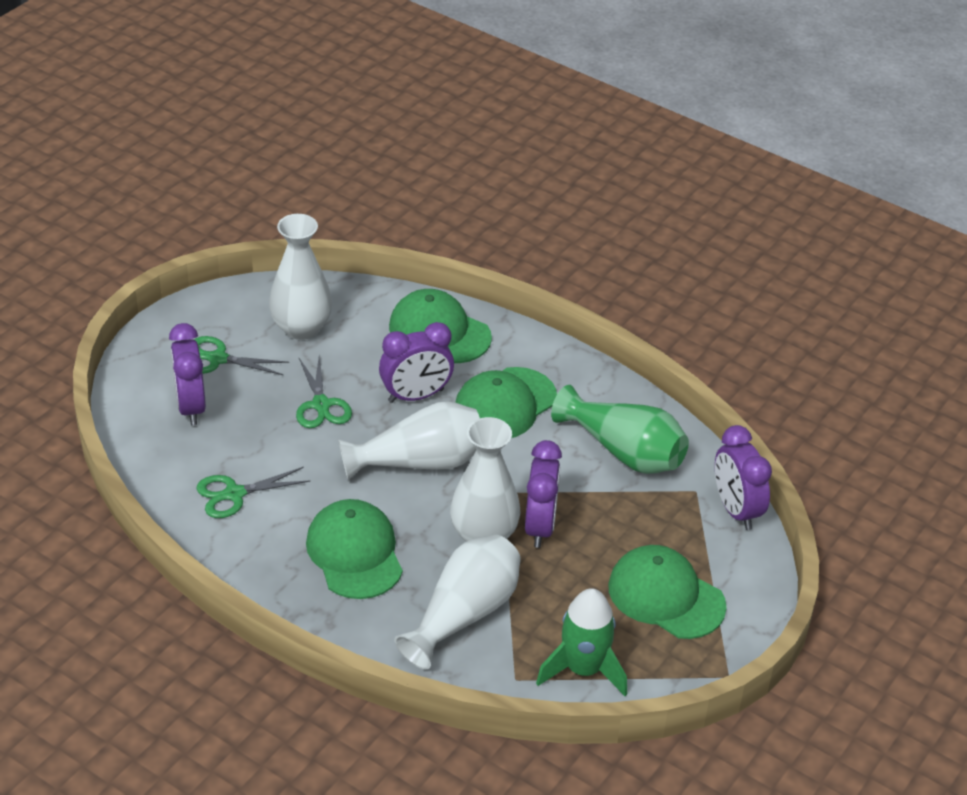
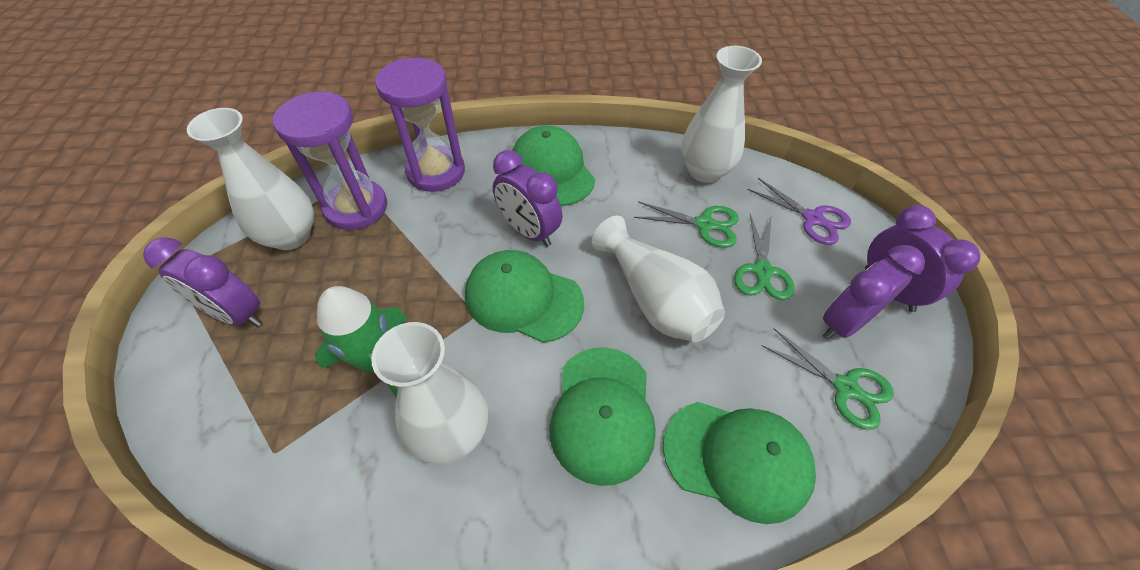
green vase: [551,385,689,474] = 1 -> none = 0
purple hourglass: none = 0 -> [272,91,387,230] [375,58,465,192] = 2
purple scissors: none = 0 -> [748,178,851,245] = 1

